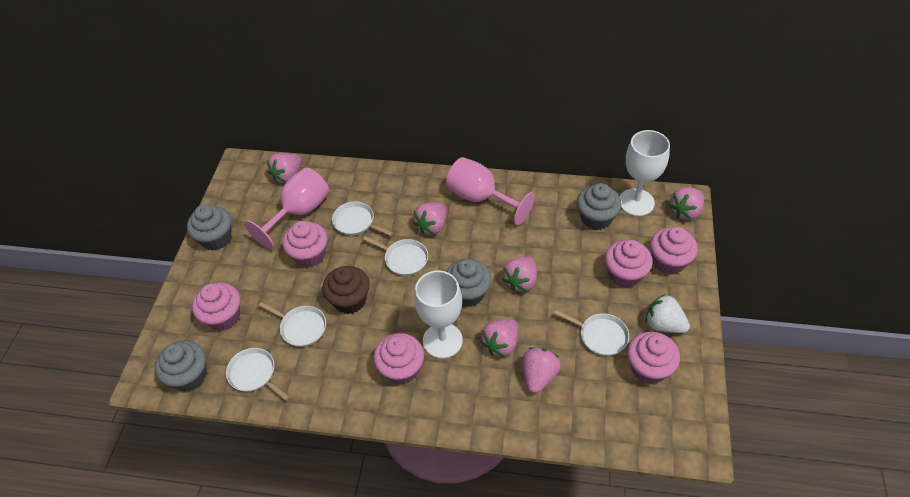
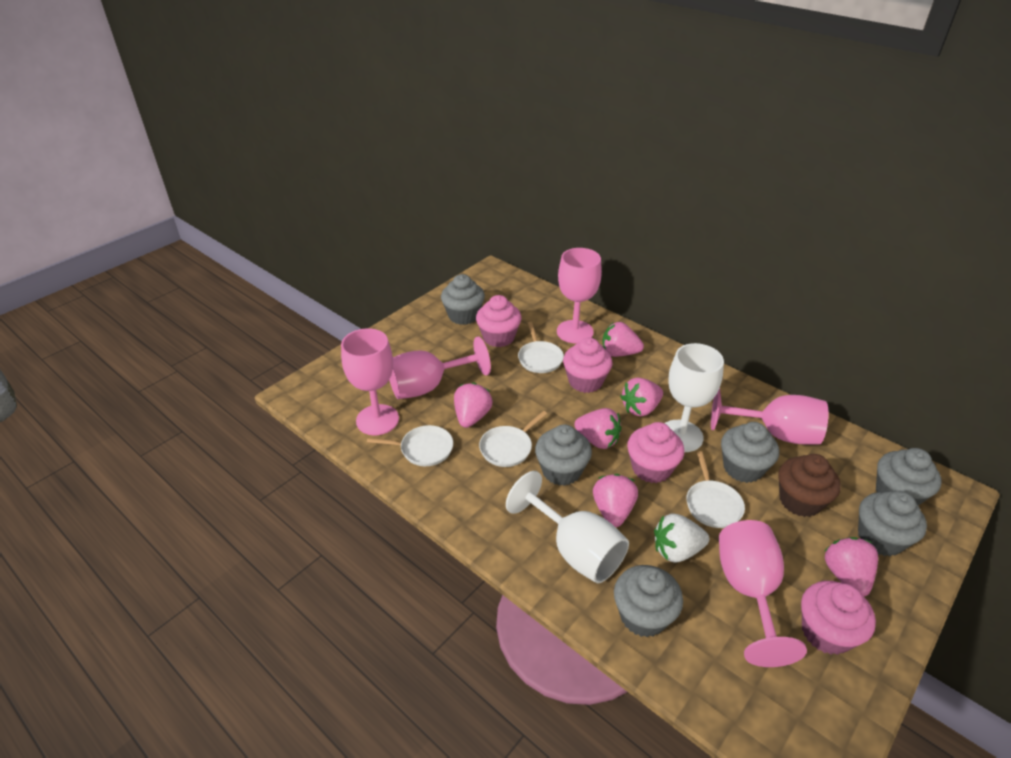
grey cupcake: [155,340,207,392] [187,204,231,251] [446,259,491,307] [577,183,622,230] = 4 -> [441,274,485,325] [535,424,592,486] [614,565,683,637] [721,422,779,483] [858,491,927,556] [876,448,942,506] = 6
pink cupcake: [192,282,240,331] [282,221,327,268] [374,333,424,385] [605,240,653,288] [628,332,680,384] [650,226,698,275] = 6 -> [476,295,521,347] [563,338,612,393] [627,422,684,483] [801,581,876,655] = 4
pink goblet: [245,167,329,249] [446,157,535,225] = 2 -> [341,328,399,435] [389,336,491,399] [557,248,602,344] [711,388,828,445] [719,520,807,667] = 5
white pan: [226,348,290,401] [259,302,326,347] [332,201,393,236] [363,236,428,276] [554,310,629,356] = 5 -> [367,425,453,466] [479,411,547,467] [518,322,564,373] [686,451,745,528] = 4

